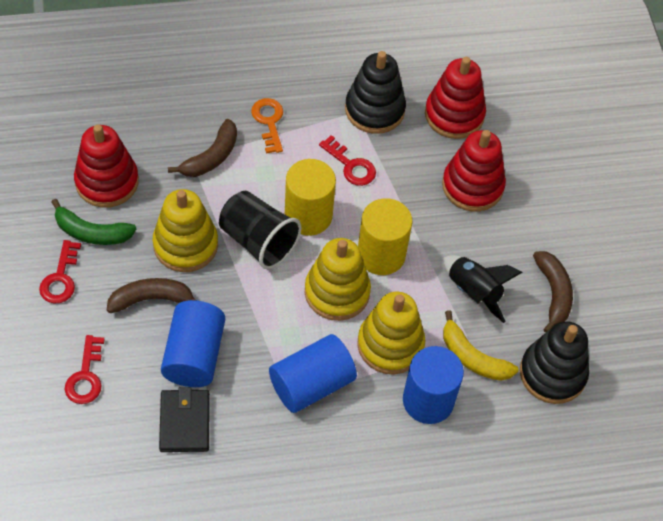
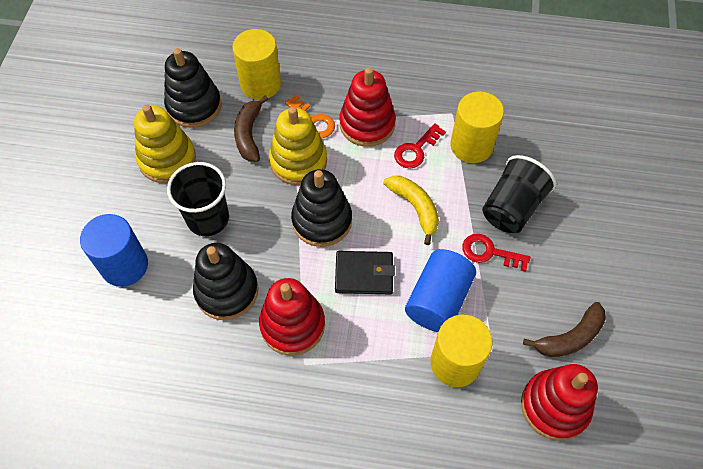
black cup: [219,191,302,269] = 1 -> [167,162,229,236] [482,155,556,233] = 2
black rocket: [443,255,523,323] = 1 -> none = 0
black stacking toy: [345,51,406,134] [520,321,589,404] = 2 -> [164,48,221,128] [193,243,259,320] [291,169,352,247] = 3
blue cylinder: [161,300,225,387] [269,334,357,413] [403,346,464,424] = 3 -> [80,214,148,287] [405,249,476,332] = 2
brown banana: [107,278,197,313] [168,119,237,177] [533,251,573,333] = 3 -> [234,95,268,162] [523,302,606,357] = 2
green banana: [51,199,136,245] = 1 -> none = 0
red key: [39,240,81,304] [64,335,104,404] [319,135,376,186] = 3 -> [394,123,446,168] [462,234,530,272] = 2
yellow cylinder: [285,159,336,236] [358,198,413,275] = 2 -> [232,29,281,100] [430,315,493,387] [450,91,504,163] = 3
yellow stacking toy: [152,189,218,272] [305,238,371,321] [357,292,426,375] = 3 -> [134,105,196,183] [269,107,327,185] = 2

